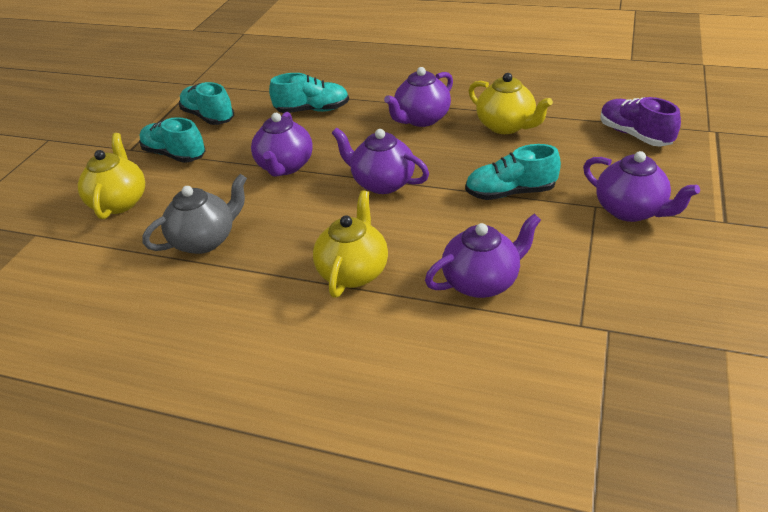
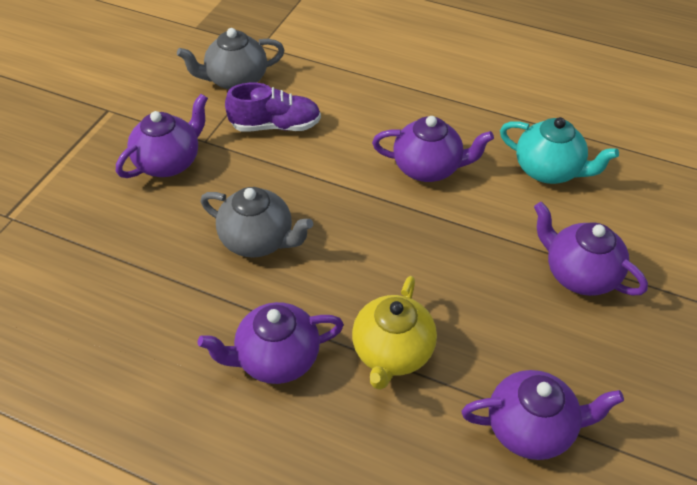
grey teapot: [142,174,247,254] = 1 -> [177,28,285,90] [201,187,313,258] = 2
turquoise shoe: [139,117,206,163] [179,82,234,125] [269,73,349,113] [465,144,561,200] = 4 -> none = 0
turquoise teapot: none = 0 -> [500,117,619,184] = 1
yellow teapot: [78,133,145,219] [313,190,388,298] [469,73,553,134] = 3 -> [352,276,437,390] = 1

